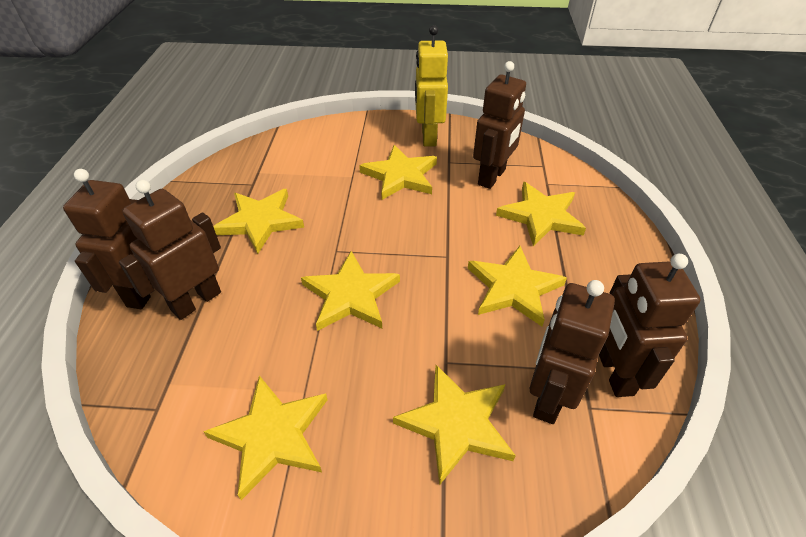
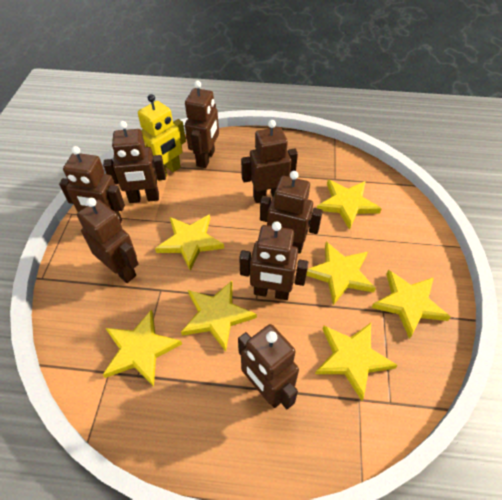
brown robot: [63,169,151,309] [119,180,221,320] [473,61,526,189] [530,280,615,424] [599,254,701,397] = 5 -> [59,146,125,223] [77,198,139,283] [103,121,166,203] [185,81,219,168] [238,324,299,409] [239,221,308,300] [241,120,298,203] [260,171,323,254] = 8

